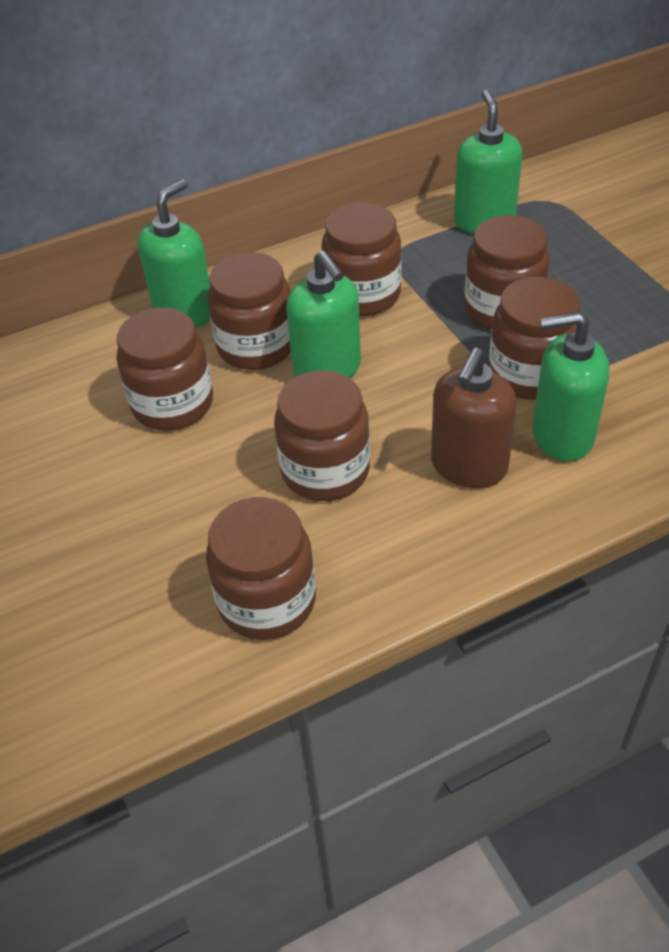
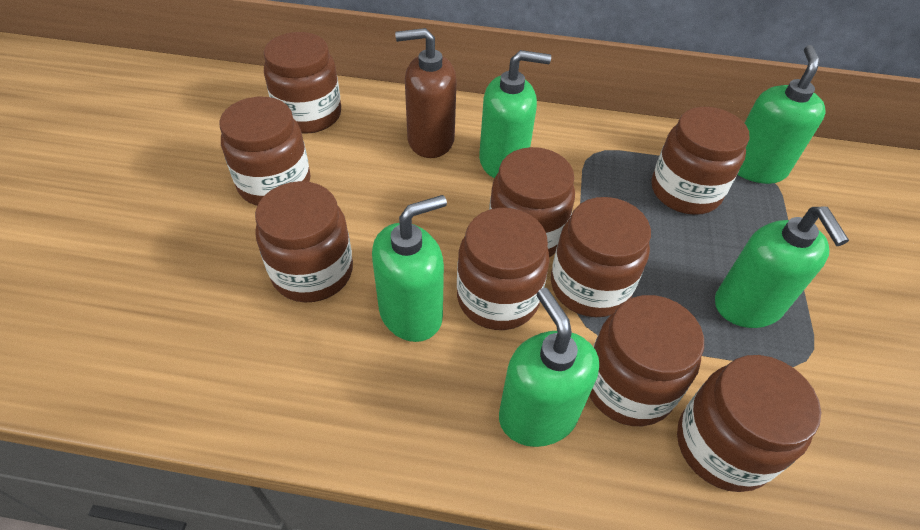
brown jar: [117,307,213,430] [206,497,316,640] [207,252,291,370] [274,370,370,501] [322,203,402,316] [464,215,550,330] [489,277,580,400] = 7 -> [219,97,310,206] [255,181,353,302] [264,32,341,133] [457,208,550,330] [489,147,575,257] [551,197,651,317] [589,295,704,426] [652,107,750,215] [677,355,821,492] = 9
green soap dispenser: [138,179,210,328] [286,250,361,378] [454,90,522,234] [532,312,609,462] = 4 -> [372,195,447,342] [479,50,551,178] [499,288,599,447] [715,207,849,328] [737,45,826,184] = 5

